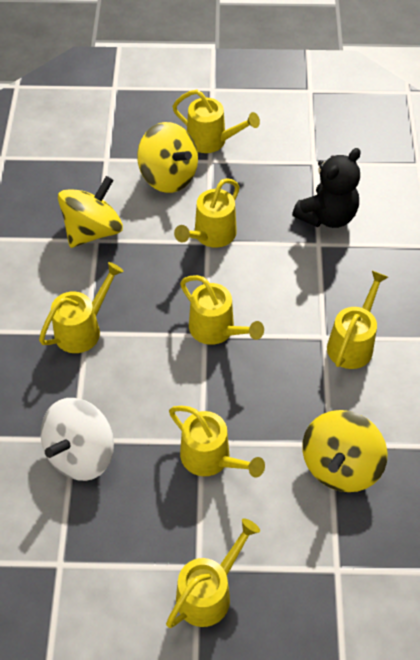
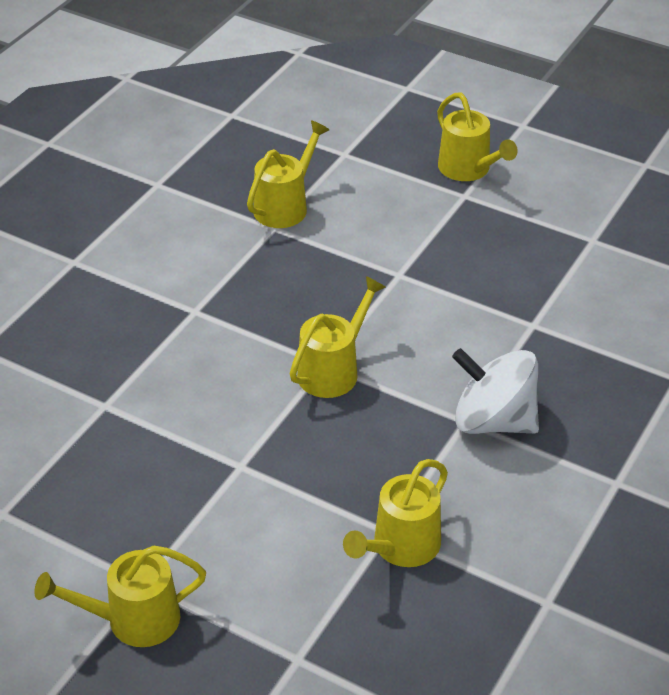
black teddy bear: [292,148,361,228] = 1 -> none = 0
yellow spinning top: [58,176,123,248] [137,122,198,193] [302,410,387,492] = 3 -> none = 0
yellow watering can: [39,262,124,353] [166,518,260,628] [169,406,265,478] [172,90,260,153] [174,178,239,248] [180,275,264,345] [327,271,388,369] = 7 -> [34,545,206,647] [247,120,329,228] [290,276,386,398] [343,459,448,567] [437,92,518,181] = 5

